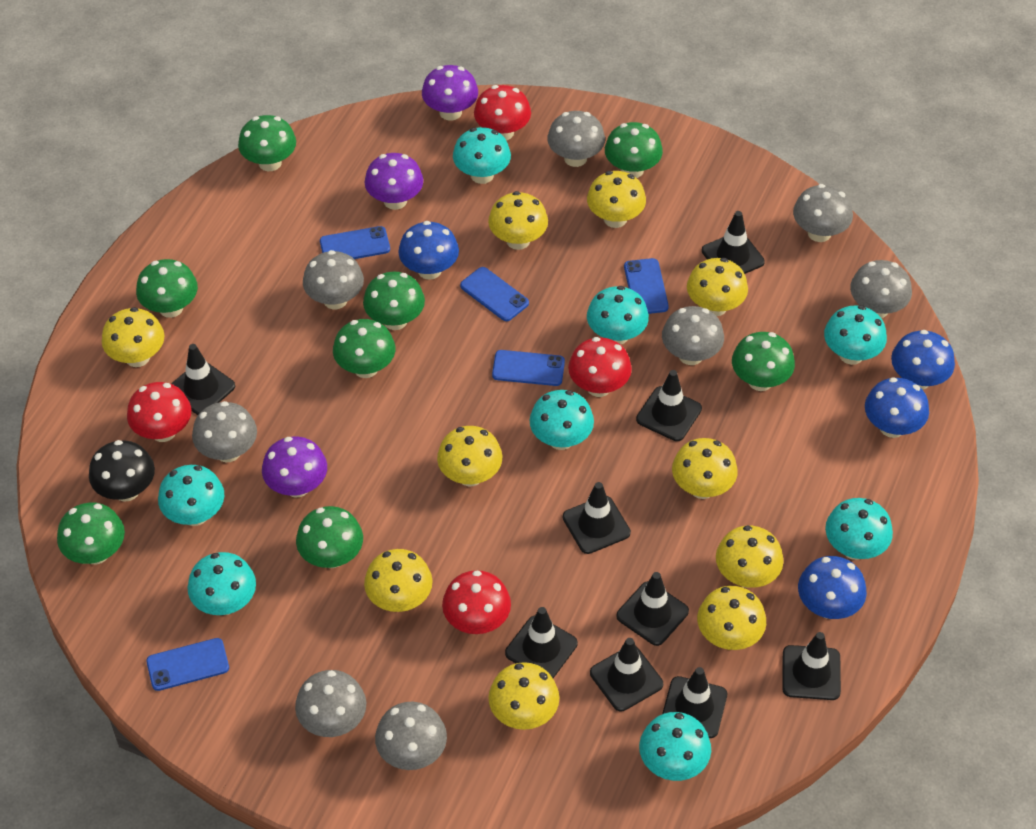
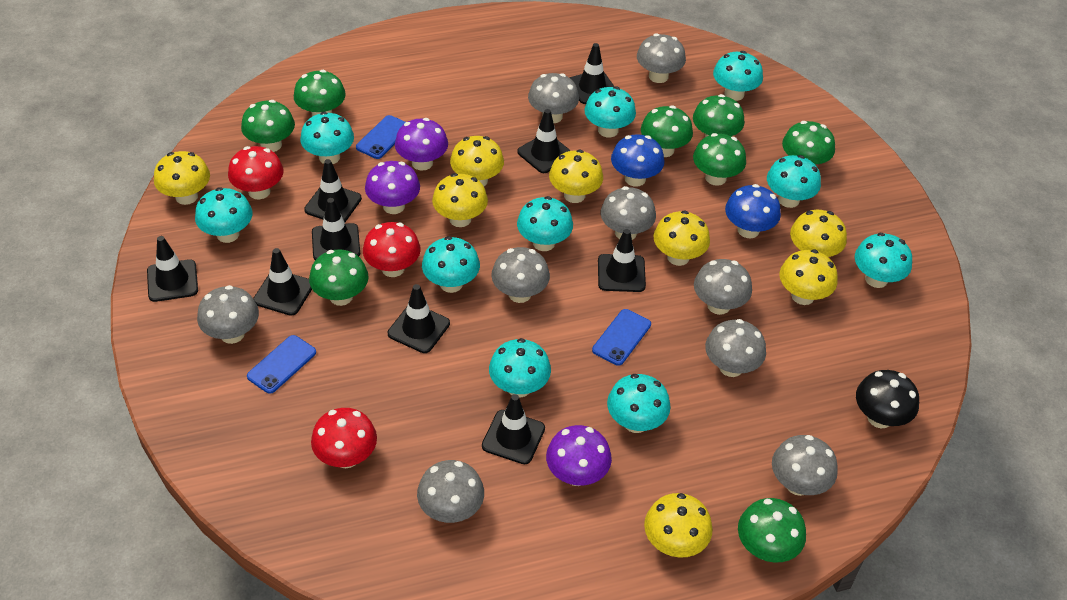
blue mushroom: [398,221,459,280] [798,556,867,619] [865,377,929,438] [891,330,955,390] = 4 -> [611,134,664,187] [725,184,781,238] = 2
blue phone: [146,638,229,691] [320,226,390,259] [460,267,529,321] [492,350,565,386] [624,258,669,314] = 5 -> [247,335,316,394] [356,115,406,159] [592,309,651,366] = 3
grey mushroom: [192,401,257,462] [295,670,366,737] [303,250,364,309] [375,702,447,770] [547,111,605,167] [662,306,724,365] [793,184,853,242] [850,260,912,318] = 8 -> [197,285,259,344] [417,460,484,523] [491,247,550,303] [528,73,579,123] [601,186,656,240] [637,33,686,83] [694,259,752,315] [705,319,766,377] [772,435,838,496] = 9
red mushroom: [127,382,191,442] [442,570,511,634] [474,85,531,140] [568,337,632,397] = 4 -> [228,146,284,199] [311,408,377,468] [363,222,421,277] = 3
turquoise mushroom: [158,465,224,526] [188,552,256,615] [453,127,511,184] [529,390,594,450] [587,286,649,345] [639,712,711,781] [824,305,887,365] [825,498,893,560] = 8 -> [195,187,253,243] [300,112,354,164] [422,236,480,293] [489,338,551,397] [517,196,573,251] [584,86,636,138] [607,374,671,433] [713,51,763,101] [767,155,821,208] [855,233,912,288] = 10
yellow mushroom: [102,307,165,367] [364,549,433,612] [437,426,502,486] [488,191,548,250] [488,662,559,730] [587,171,646,228] [672,438,738,499] [687,258,748,316] [697,586,766,650] [716,525,784,588] = 10 -> [154,151,210,205] [432,173,488,227] [450,136,504,186] [549,150,603,203] [644,493,712,558] [654,211,710,266] [779,249,838,305] [790,210,847,257] = 8

